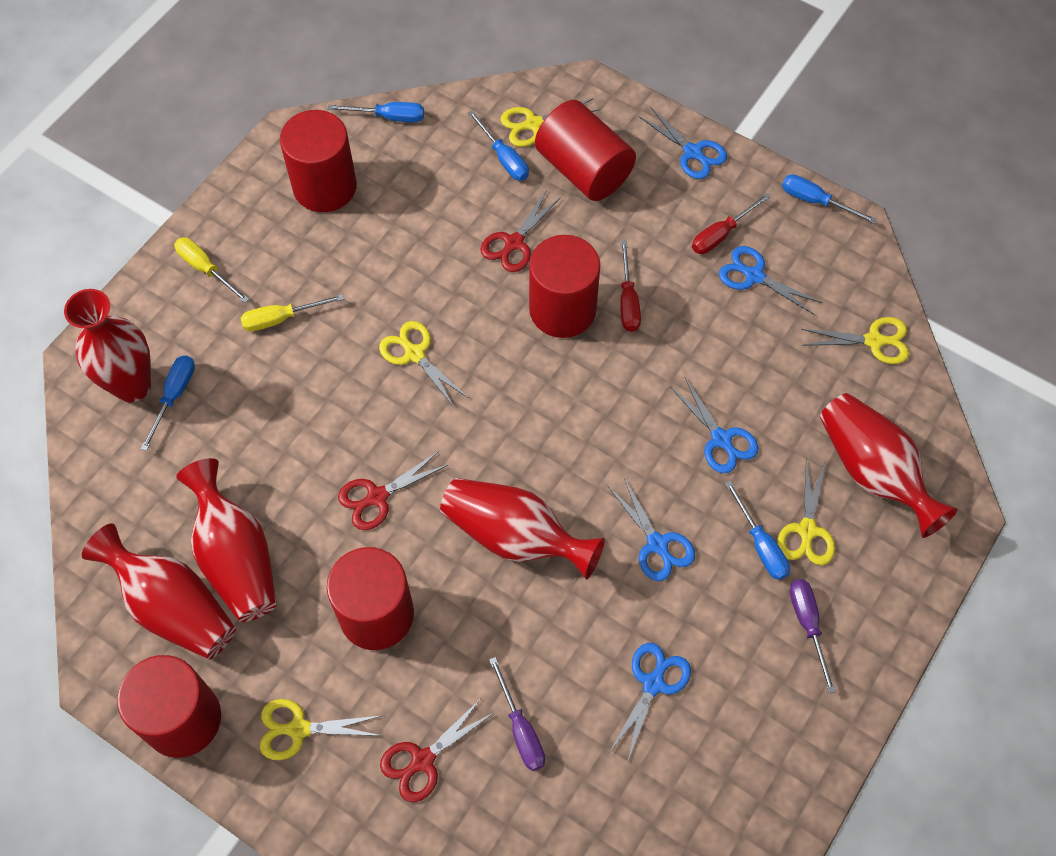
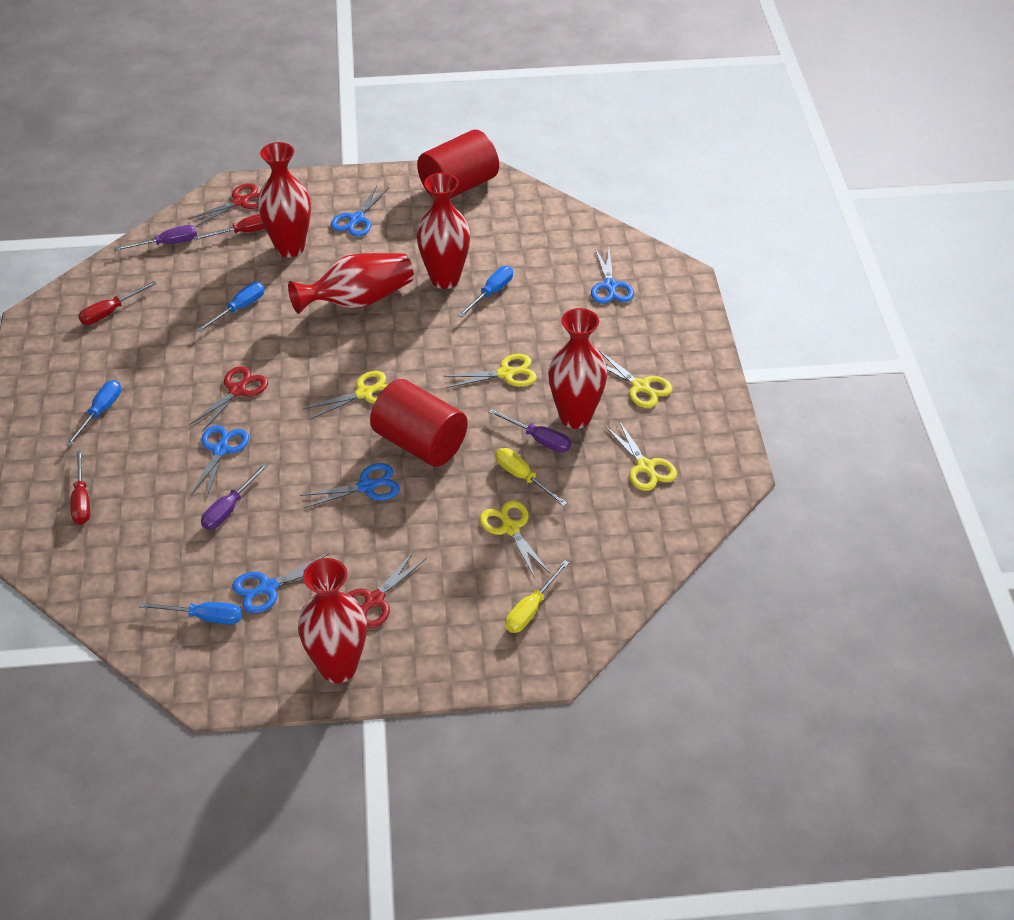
blue screwdriver: [141,355,195,451] [328,102,424,122] [468,110,529,181] [725,480,790,580] [782,174,877,224] = 5 -> [66,380,121,447] [139,602,242,624] [197,282,265,332] [458,266,513,317] = 4
purple screwdriver: [489,657,545,771] [790,579,836,693] = 2 -> [114,225,197,251] [201,463,269,530] [489,409,571,453] = 3
red cylinder: [117,655,221,758] [280,110,357,212] [327,547,414,650] [529,235,600,338] [535,100,636,201] = 5 -> [370,379,468,467] [417,130,499,199] = 2
red screwdriver: [620,241,641,332] [692,193,770,254] = 2 -> [71,450,90,525] [78,281,157,325] [193,214,265,240] = 3

